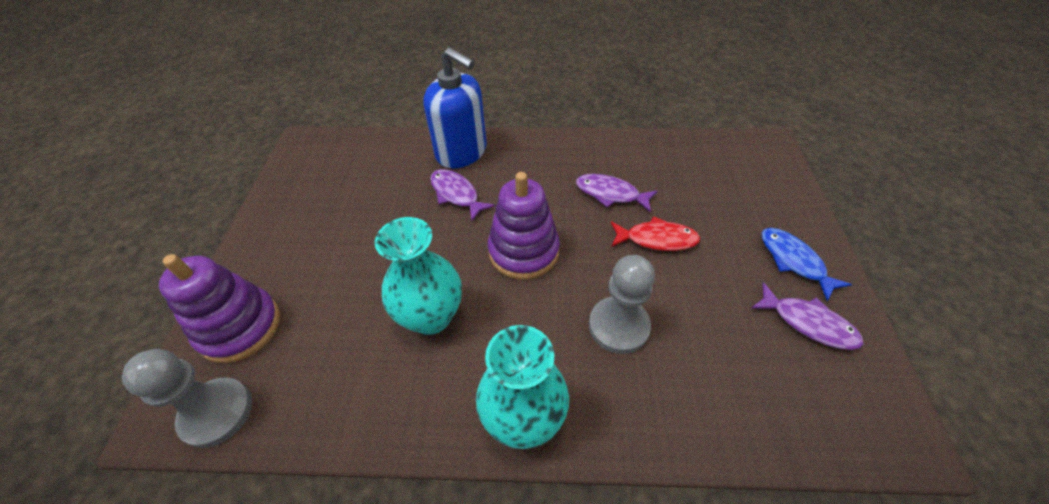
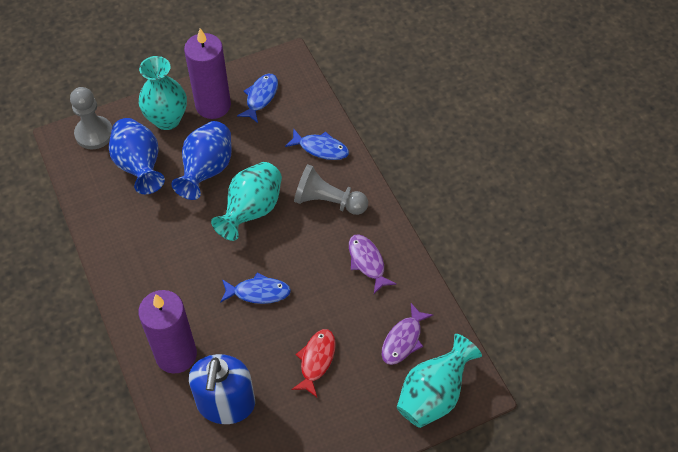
blue fish: [761,228,852,301] = 1 -> [220,272,291,304] [237,74,278,123] [285,128,349,160] = 3
blue vase: none = 0 -> [109,118,165,194] [172,121,232,200] = 2
purple candle: none = 0 -> [138,290,197,374] [184,28,231,119] = 2
purple fish: [430,169,495,222] [576,174,658,213] [751,282,864,350] = 3 -> [349,234,397,294] [382,303,433,365] = 2
purple stacking toy: [159,254,280,363] [488,172,560,280] = 2 -> none = 0
turquoise vase: [375,217,462,335] [476,325,569,449] = 2 -> [139,56,187,130] [211,162,282,241] [397,334,482,428] = 3

